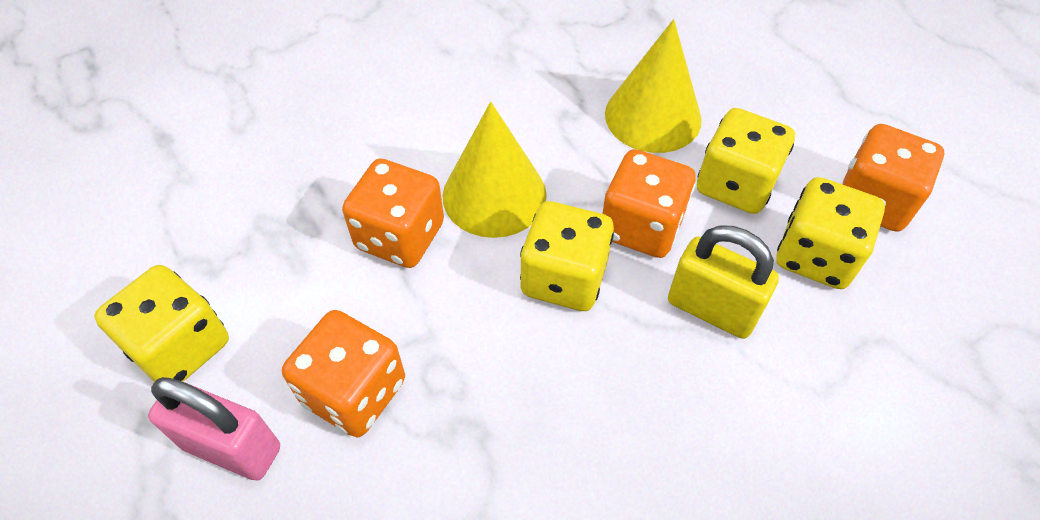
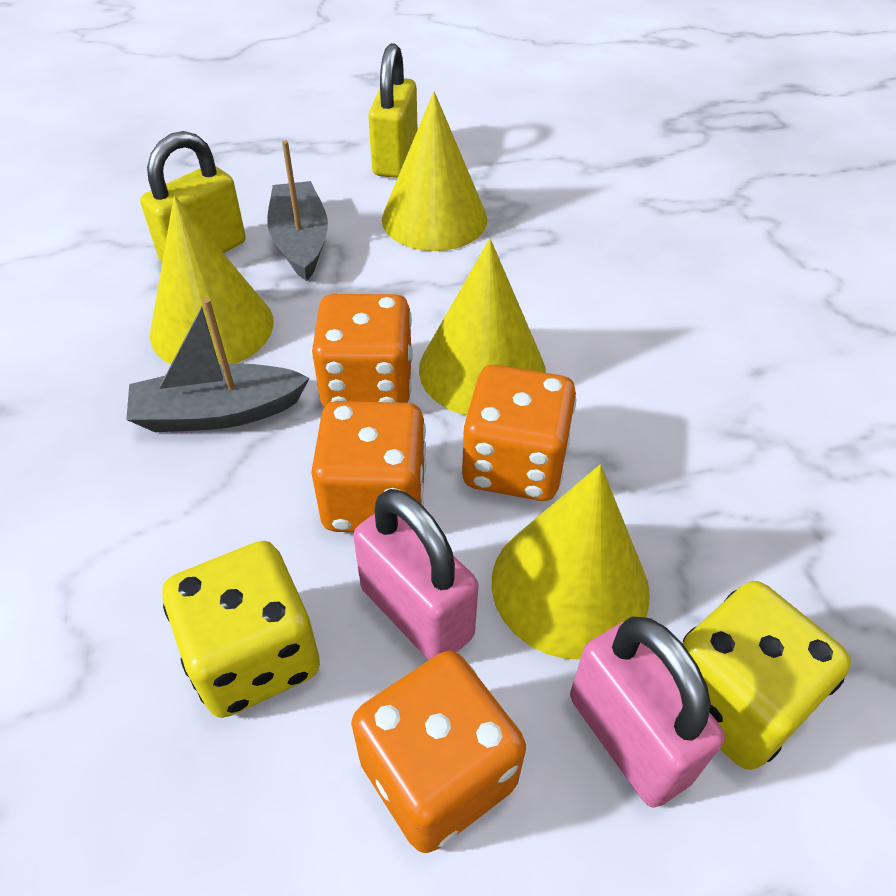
grey boat: none = 0 -> [126,298,310,432] [267,141,328,281] = 2
pink padlock: [148,377,280,481] = 1 -> [353,489,479,660] [570,616,725,807] = 2
yellow cone: [442,102,547,238] [605,19,702,153] = 2 -> [150,196,274,364] [382,91,487,251] [419,239,546,415] [492,465,650,660] = 4
yellow dice: [94,265,229,382] [520,201,614,311] [697,108,795,214] [777,177,885,289] = 4 -> [162,541,320,718] [683,581,851,770] = 2
yellow padlock: [668,225,779,339] = 1 -> [140,131,246,262] [368,43,417,178] = 2

